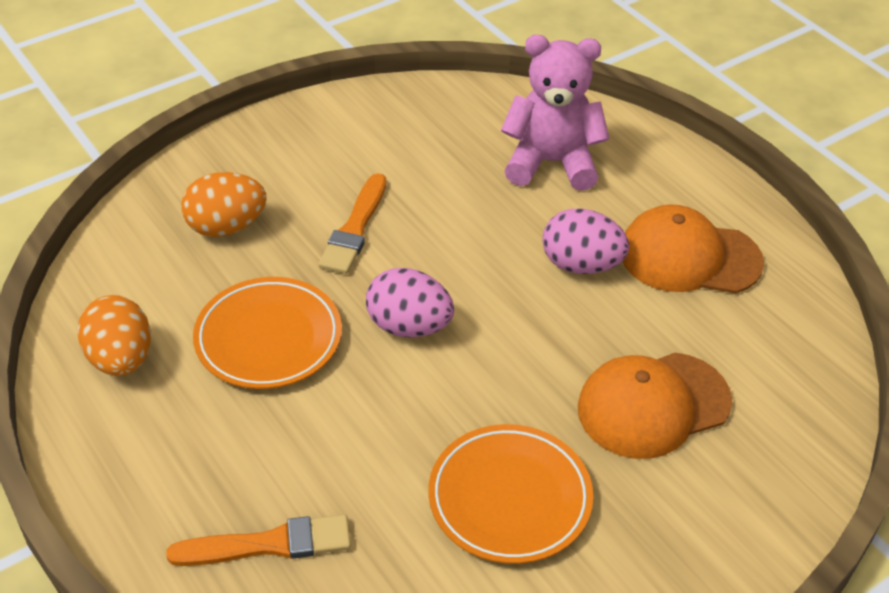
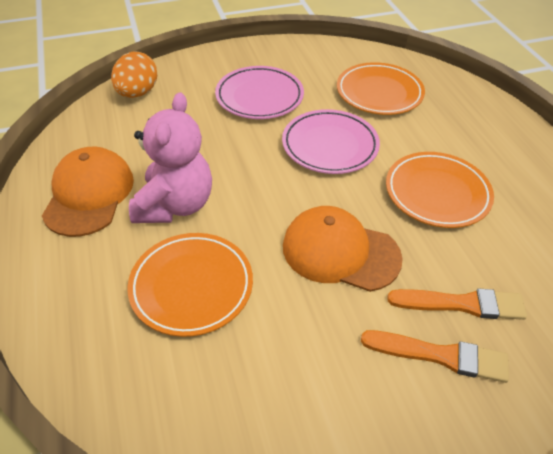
orange egg: [77,295,151,376] [181,172,267,237] = 2 -> [111,52,157,98] = 1
orange plate: [193,277,342,389] [428,424,593,564] = 2 -> [127,233,253,337] [337,62,425,115] [386,152,494,228] = 3
pink egg: [366,268,454,337] [542,208,629,274] = 2 -> none = 0
pink plate: none = 0 -> [215,66,304,119] [282,109,380,174] = 2

